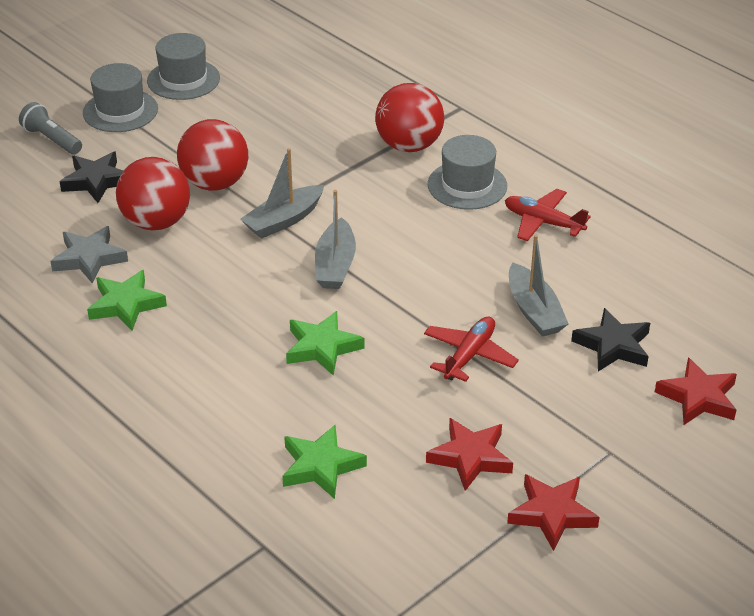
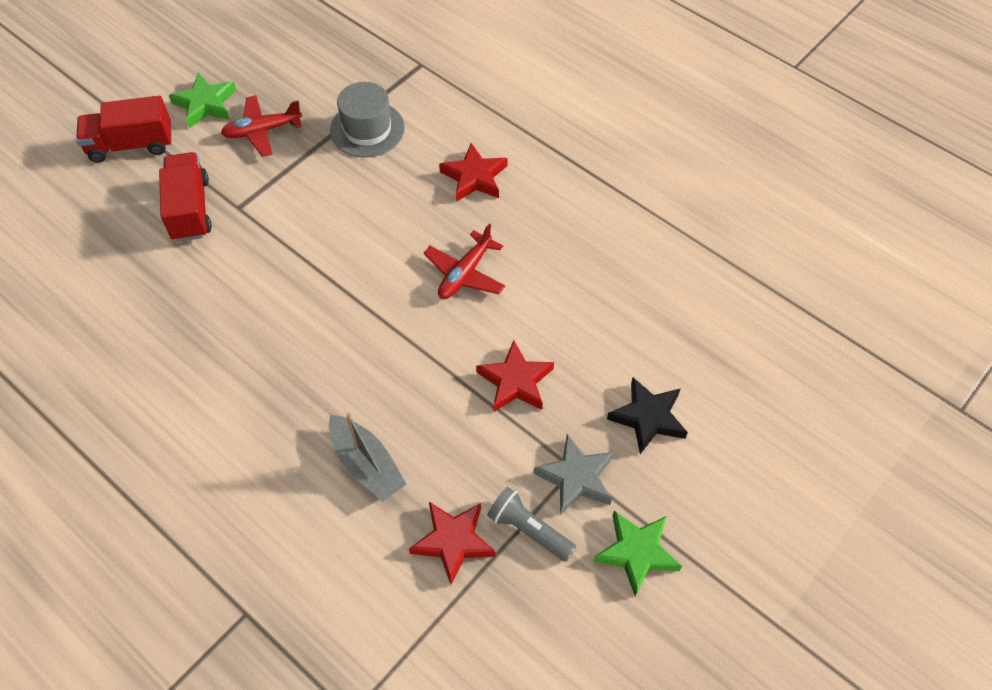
black star: [60,152,123,203] [571,308,650,372] = 2 -> [607,377,688,454] = 1
green star: [87,270,167,331] [282,425,367,499] [286,311,365,376] = 3 -> [169,73,236,128] [593,511,682,596] = 2
grey boat: [240,148,324,239] [315,190,356,289] [509,235,568,337] = 3 -> [329,413,406,502] = 1
grey hat: [83,63,158,132] [147,33,220,100] [428,135,507,210] = 3 -> [330,82,405,157] = 1
red ball: [116,157,190,230] [177,119,248,191] [375,83,444,152] = 3 -> none = 0
red truck: none = 0 -> [76,96,172,163] [159,152,212,242] = 2

